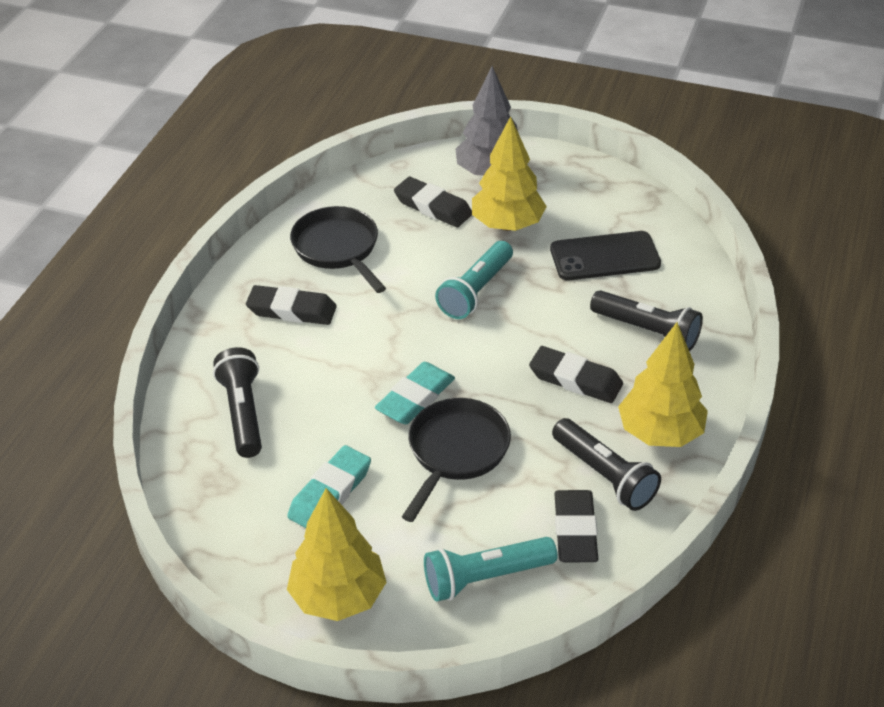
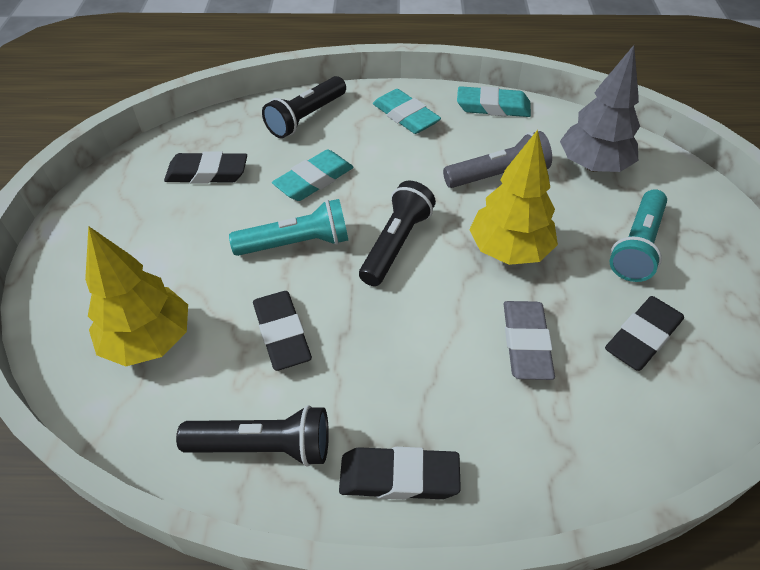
black pan: [290,206,386,293] [402,398,511,522] = 2 -> none = 0
black phone: [550,231,661,280] = 1 -> none = 0
grey eraser: none = 0 -> [504,301,555,380] = 1
grey flashlight: none = 0 -> [443,131,552,188] = 1
turquoise eraser: [287,445,371,528] [375,362,455,424] = 2 -> [272,149,353,201] [373,89,441,134] [457,86,531,117] = 3
yellow tree: [287,488,386,621] [472,116,547,231] [618,322,708,447] = 3 -> [85,226,188,366] [469,130,558,265] = 2

